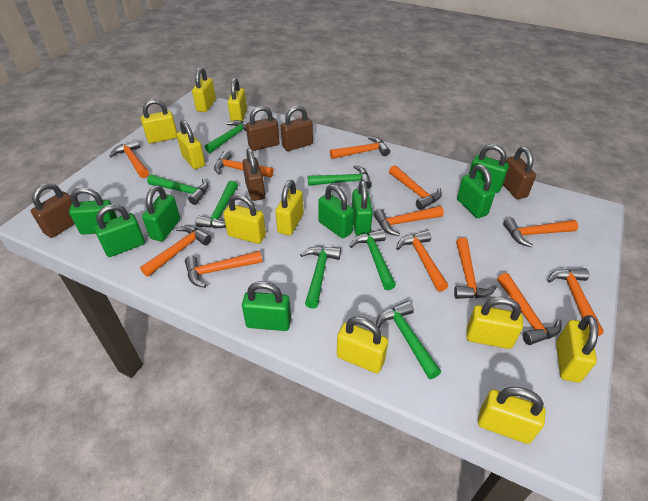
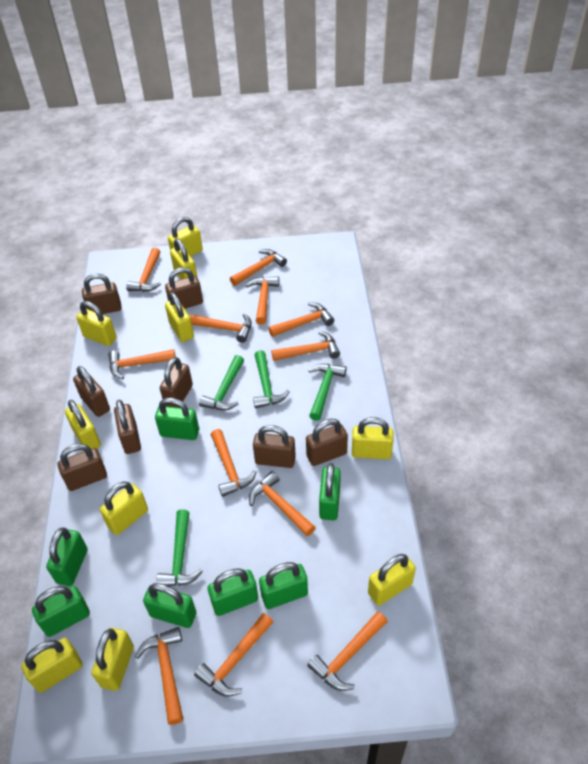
brown padlock: [31,183,75,238] [242,148,265,201] [246,106,280,151] [281,106,313,151] [503,147,536,199] = 5 -> [58,444,107,491] [73,366,110,417] [82,273,122,314] [114,400,141,454] [160,357,193,408] [165,267,203,309] [253,425,296,468] [306,419,348,466] = 8
green hammer: [147,175,209,205] [195,181,238,228] [205,120,246,153] [300,246,341,309] [308,165,372,189] [350,229,396,290] [376,301,441,379] = 7 -> [156,509,203,586] [199,355,244,410] [253,350,290,409] [308,364,347,421] = 4
green padlock: [69,187,117,235] [94,204,145,257] [142,185,180,241] [242,281,291,331] [318,184,354,238] [352,180,373,236] [457,164,495,218] [469,144,509,193] = 8 -> [32,586,90,637] [46,527,88,586] [143,583,196,628] [155,398,199,440] [208,568,258,616] [259,562,308,609] [319,463,341,520] = 7

